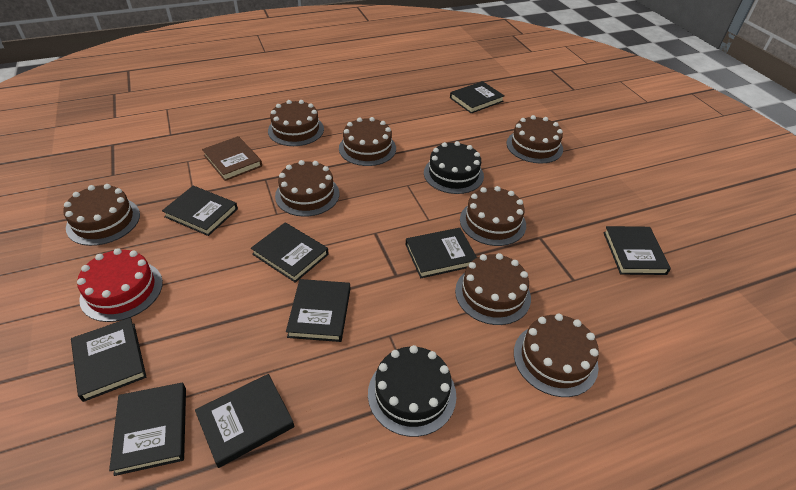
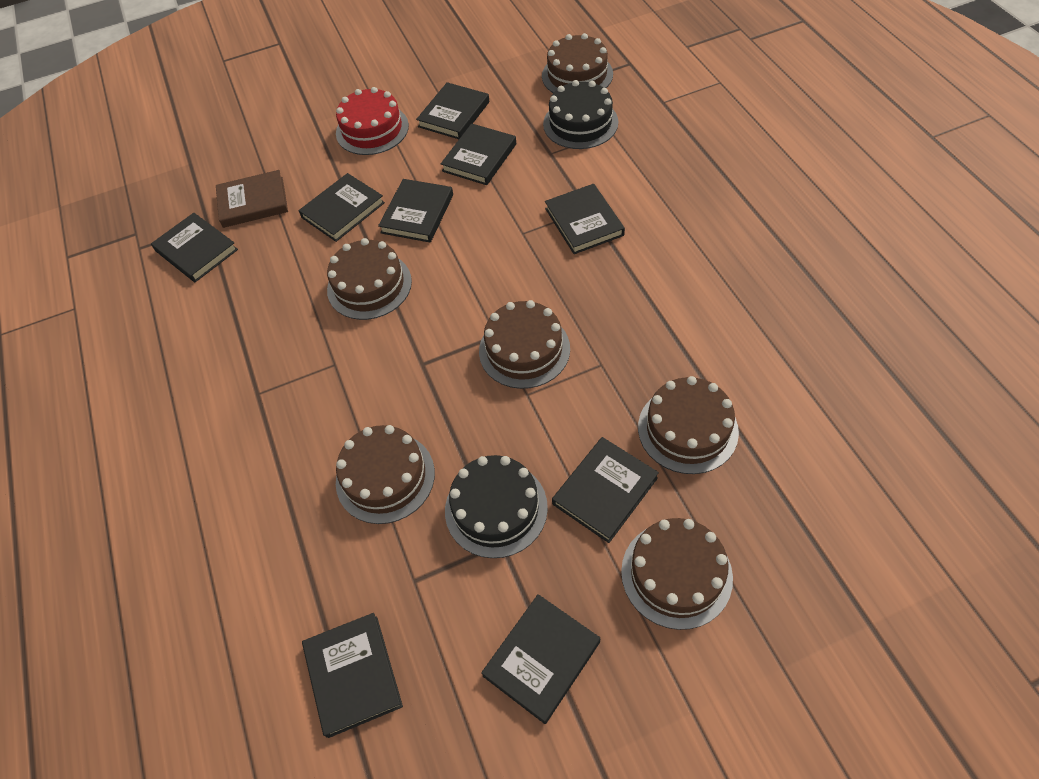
brown cake: [63,184,140,246] [268,100,324,146] [275,160,339,217] [339,117,396,166] [455,253,531,325] [460,186,526,246] [506,115,563,163] [514,314,599,397] = 8 -> [327,238,412,320] [336,425,435,524] [479,300,570,389] [542,33,613,93] [621,518,733,630] [638,376,739,474] = 6

